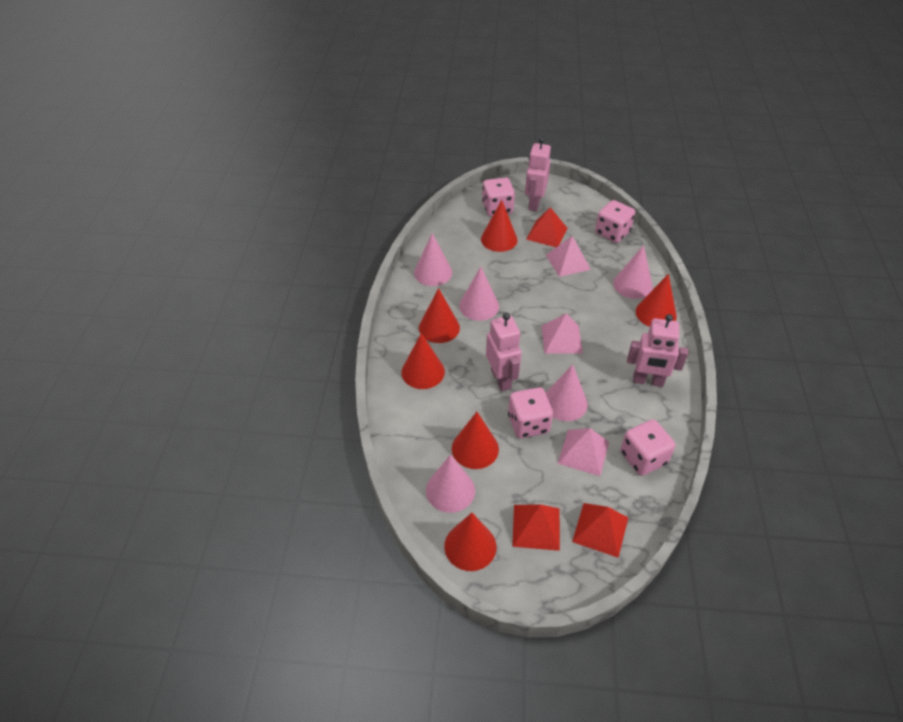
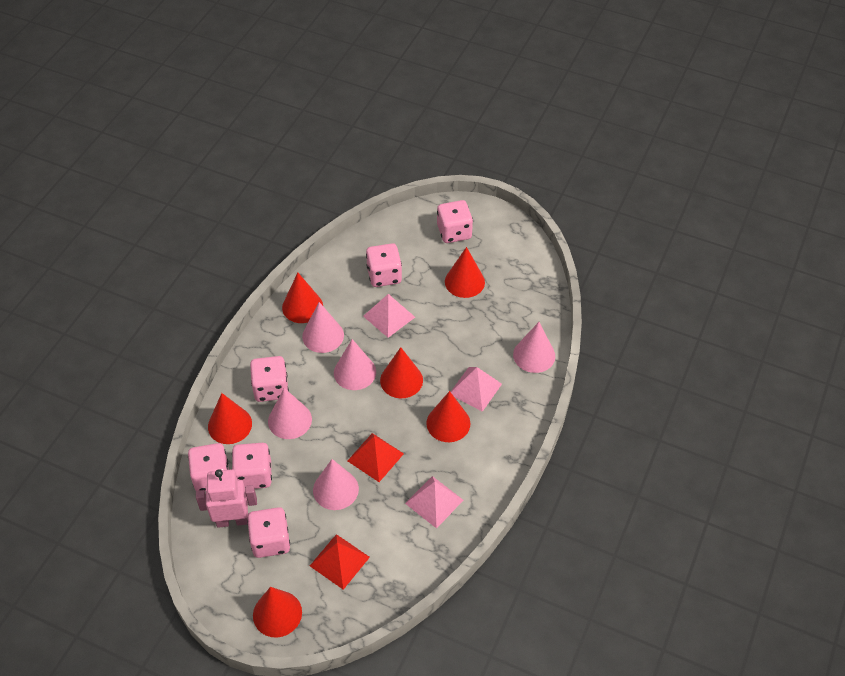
pink dice: [482,178,515,216] [508,387,553,438] [595,200,635,243] [620,419,675,476] = 4 -> [188,443,229,491] [232,443,272,489] [247,507,290,558] [250,356,289,402] [366,243,402,287] [437,200,473,243] = 6
pink robot: [486,313,522,391] [525,137,551,211] [627,314,688,387] = 3 -> [196,469,257,528] = 1
red pyramid: [512,504,560,551] [526,207,567,247] [572,503,628,558] = 3 -> [310,534,370,590] [347,433,404,482] = 2

